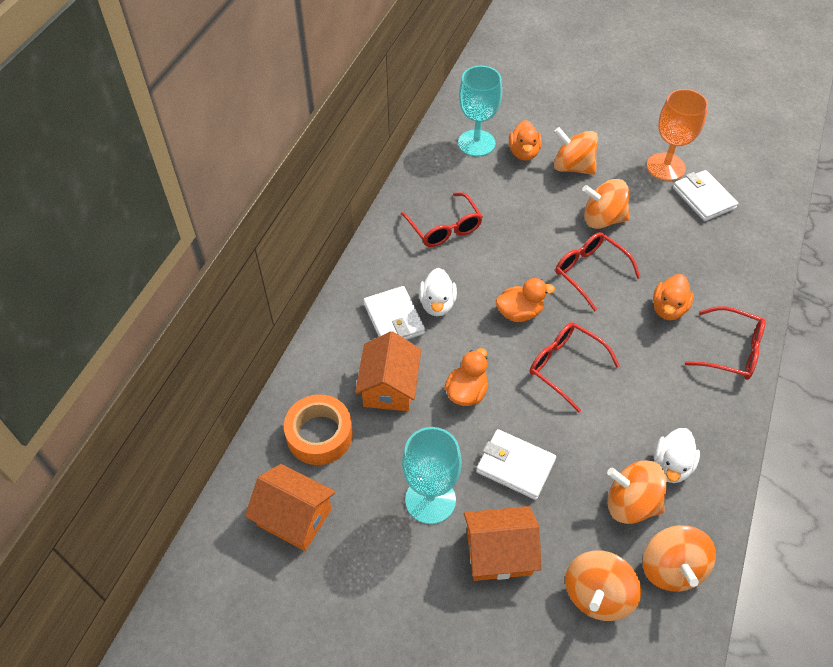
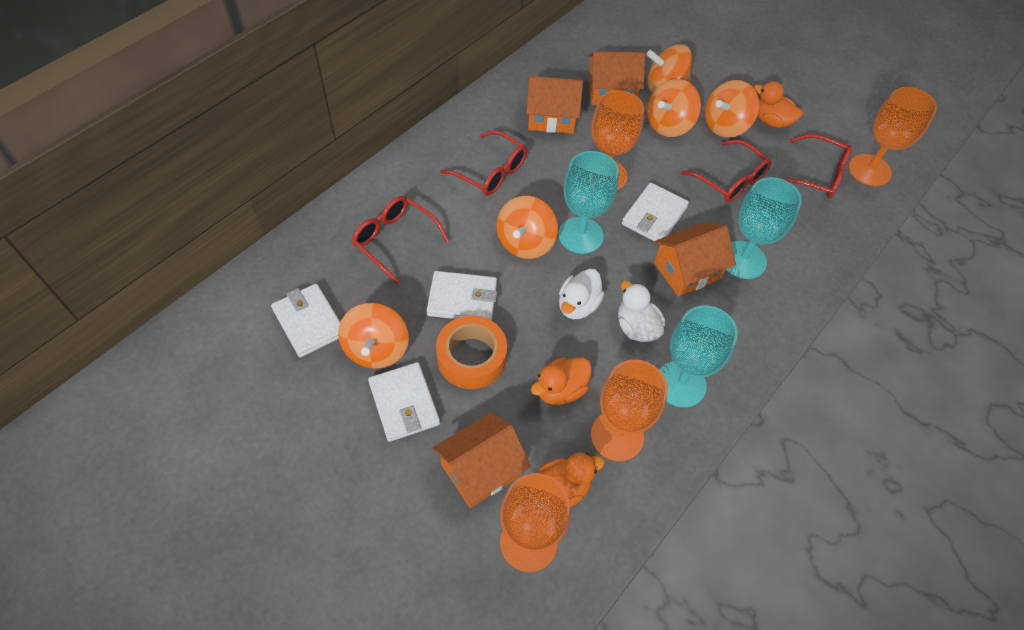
orange duck: [444,348,488,406] [496,278,555,322] [509,120,542,161] [653,274,694,320] = 4 -> [531,357,592,405] [537,453,605,507] [753,81,803,128] = 3
orange goblet: [647,89,708,181] = 1 -> [500,473,570,572] [591,90,644,190] [591,360,668,461] [849,87,937,186] = 4
orange house: [245,464,335,551] [355,331,421,411] [464,506,542,581] = 3 -> [433,412,531,508] [526,76,583,134] [588,51,645,105] [654,222,736,297] = 4
turquoise goblet: [402,427,462,524] [458,66,502,157] = 2 -> [558,151,618,254] [659,305,738,408] [726,177,802,279] = 3
white wallet: [363,286,425,340] [476,429,556,500] [673,170,738,221] = 3 -> [271,284,340,358] [368,362,440,442] [427,271,497,321] [622,183,689,241] = 4

